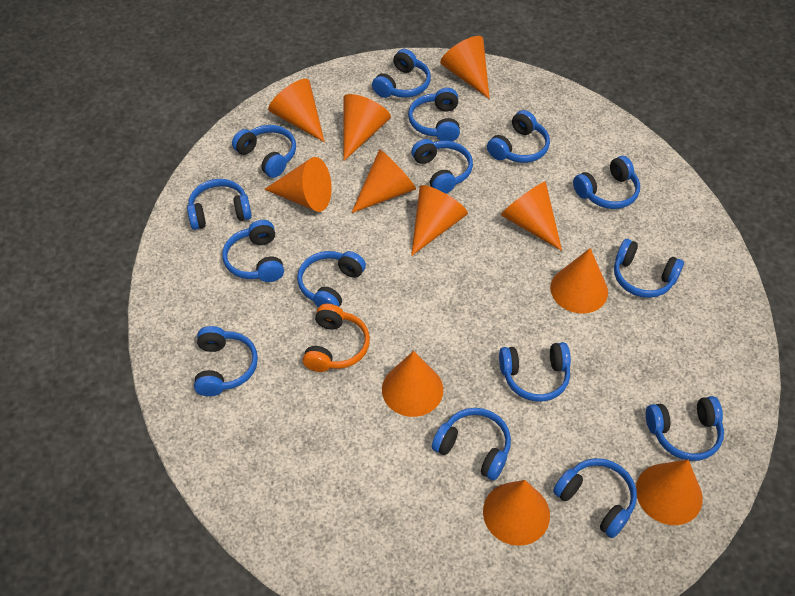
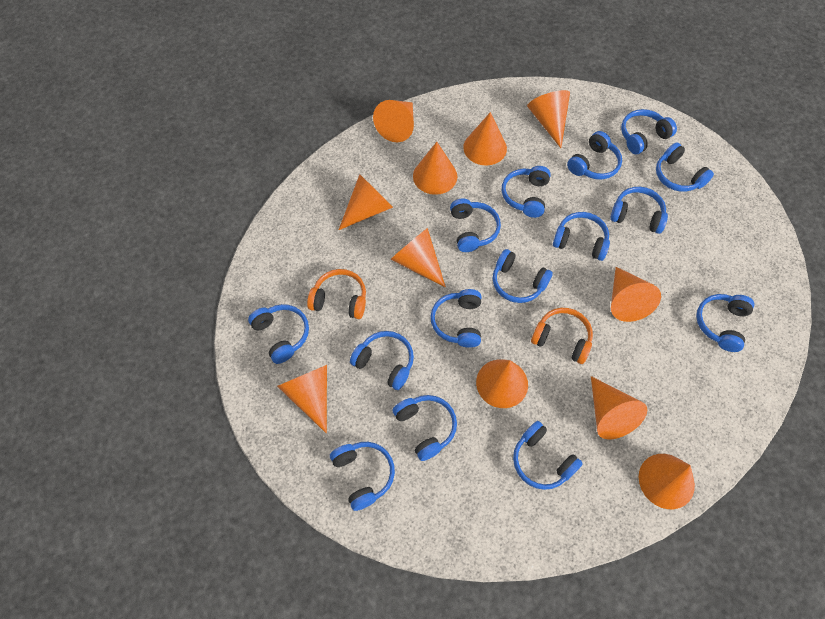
orange headphones: [303,304,370,372] = 1 -> [307,269,366,319] [531,308,593,364] = 2

